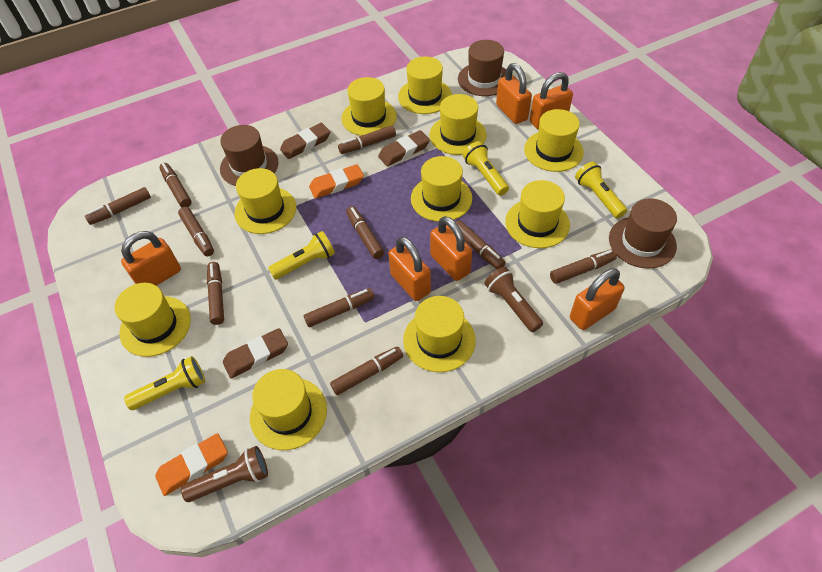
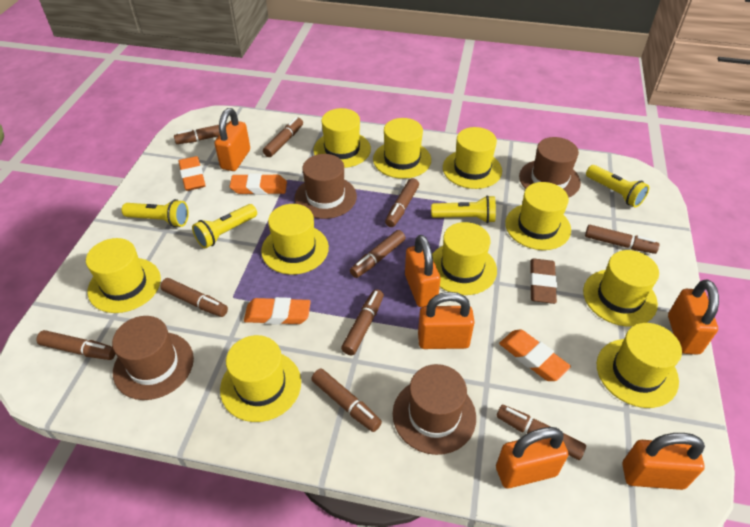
brown eraser: [223,328,288,379] [280,123,330,159] [378,130,430,166] = 3 -> [530,259,557,304] = 1
brown flashlight: [181,446,268,502] [485,267,543,332] = 2 -> none = 0
brown hat: [220,125,278,186] [458,40,506,96] [609,198,677,269] = 3 -> [112,316,194,400] [295,154,357,219] [393,364,476,455] [519,137,581,198] = 4
orange eraser: [155,433,228,496] [309,164,364,198] = 2 -> [178,156,206,191] [229,173,287,195] [244,297,311,325] [499,329,571,381] = 4

